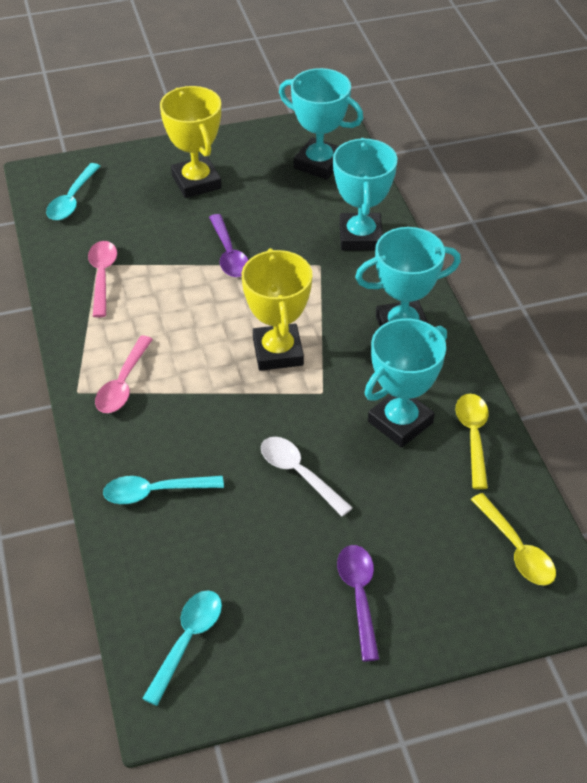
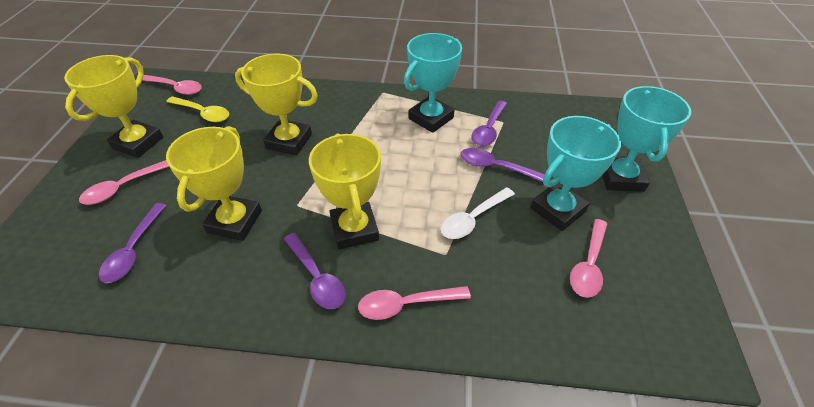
pink spoon: [88,241,117,317] [95,336,153,413] = 2 -> [79,160,169,205] [142,75,202,95] [358,286,471,320] [570,219,608,298] = 4
purple spoon: [209,214,248,277] [337,545,379,661] = 2 -> [99,203,167,283] [284,233,346,309] [460,148,545,182] [471,101,507,147] = 4
turquoise spoon: [46,163,100,220] [103,476,224,504] [142,590,222,706] = 3 -> none = 0
turquoise trophy: [279,68,363,180] [333,138,397,251] [355,227,461,327] [365,318,447,447] = 4 -> [404,33,462,133] [531,116,621,231] [602,86,691,192] = 3
yellow spoon: [456,394,489,489] [471,493,556,586] = 2 -> [166,96,229,122] = 1
yellow trophy: [160,86,222,198] [242,248,312,371] = 2 -> [64,55,163,158] [166,126,262,241] [235,54,318,156] [309,133,381,249] = 4

